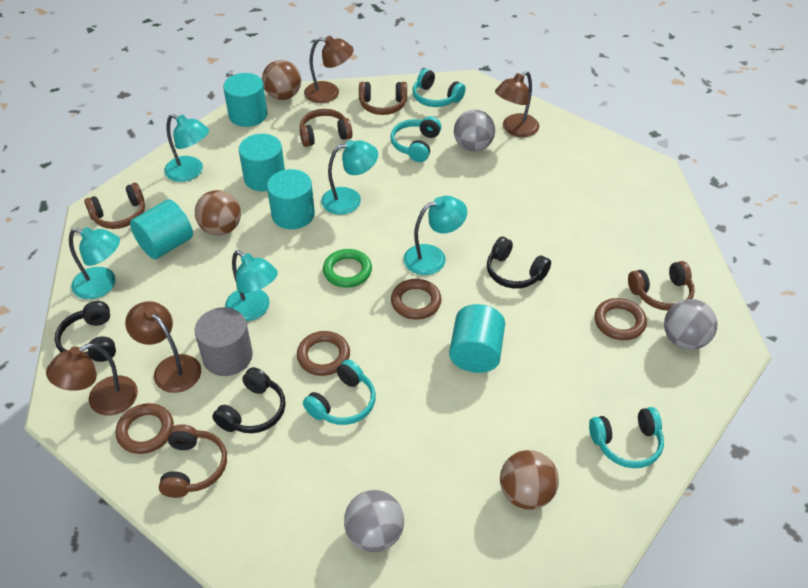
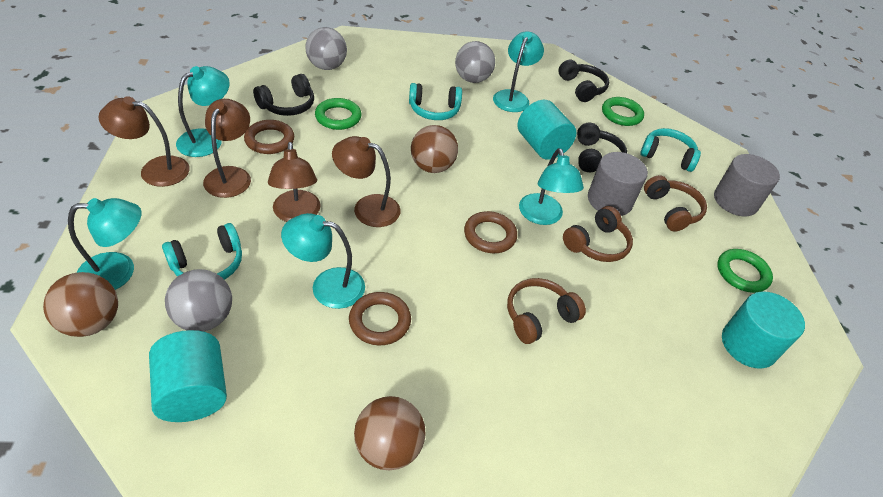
brown headphones: [84,183,145,229] [159,424,227,498] [300,109,352,147] [359,82,407,115] [628,261,695,311] = 5 -> [507,278,586,344] [563,206,633,262] [644,175,707,232] = 3
brown ring: [116,403,174,454] [297,331,350,376] [391,279,442,320] [595,298,647,340] = 4 -> [244,120,294,154] [349,292,411,345] [464,211,517,253] = 3
green ring: [323,249,372,288] = 1 -> [315,98,361,130] [602,97,644,126] [717,249,773,293] = 3
grey cylinder: [195,307,253,376] = 1 -> [588,152,648,216] [714,154,780,216] = 2
turquoise cylinder: [130,199,193,259] [223,73,267,127] [239,134,285,191] [267,169,315,229] [449,304,505,373] = 5 -> [149,330,227,422] [518,100,577,160] [722,292,805,368] = 3
turquoise headphones: [303,360,376,425] [390,116,441,162] [412,69,466,107] [589,407,664,468] = 4 -> [162,223,242,280] [409,83,462,120] [640,128,701,172] = 3

